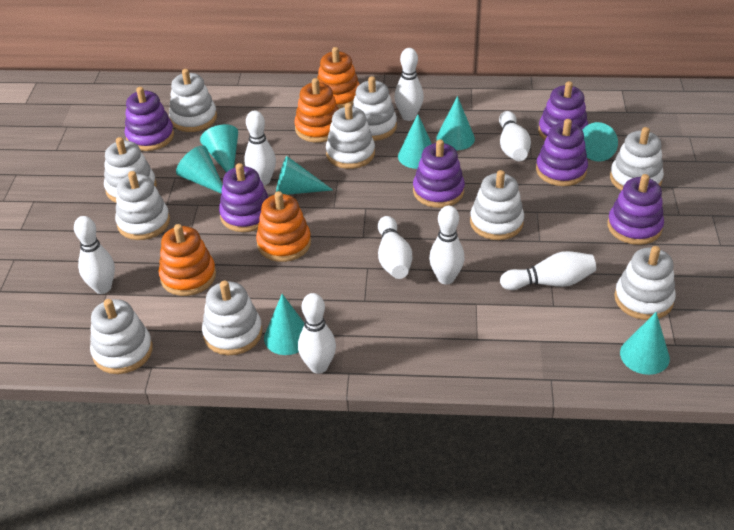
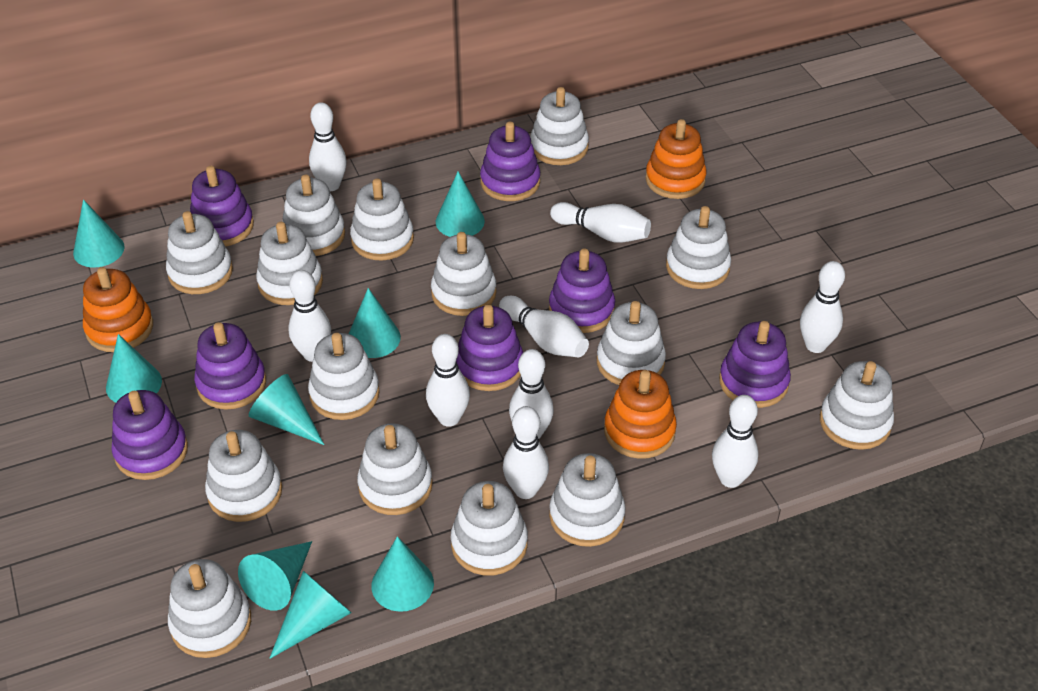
orange stacking toy: [159,224,216,296] [256,191,311,262] [294,78,339,142] [317,47,360,109] = 4 -> [83,267,153,352] [604,370,677,459] [646,119,707,199] = 3
purple stacking toy: [125,87,174,151] [219,163,268,232] [413,139,465,208] [536,119,588,186] [538,81,588,140] [608,174,664,245] = 6 -> [111,390,188,480] [190,166,254,246] [194,322,266,409] [456,305,523,391] [480,122,540,201] [549,248,615,333] [719,321,791,408] = 7
white bowling pin: [74,216,115,294] [245,110,276,186] [298,293,336,374] [378,216,412,279] [394,48,424,121] [429,206,465,284] [499,111,531,161] [500,251,596,290] = 8 -> [288,270,331,362] [309,102,347,191] [426,334,470,427] [499,296,589,357] [503,406,549,499] [509,349,554,439] [550,202,651,242] [712,395,759,488] [800,261,845,353] = 9
white stacking toy: [90,299,153,374] [104,137,157,203] [115,171,170,240] [169,69,217,132] [202,281,262,355] [326,103,375,169] [352,76,397,141] [470,170,524,240] [610,127,664,191] [614,246,676,320] = 10 -> [166,211,233,294] [168,559,251,658] [205,430,282,522] [256,222,323,305] [282,174,345,256] [308,333,380,420] [350,178,414,261] [357,423,433,515] [431,232,496,316] [451,481,528,576] [530,87,589,165] [549,453,626,547] [597,301,666,385] [666,206,731,289] [820,361,894,450] = 15

